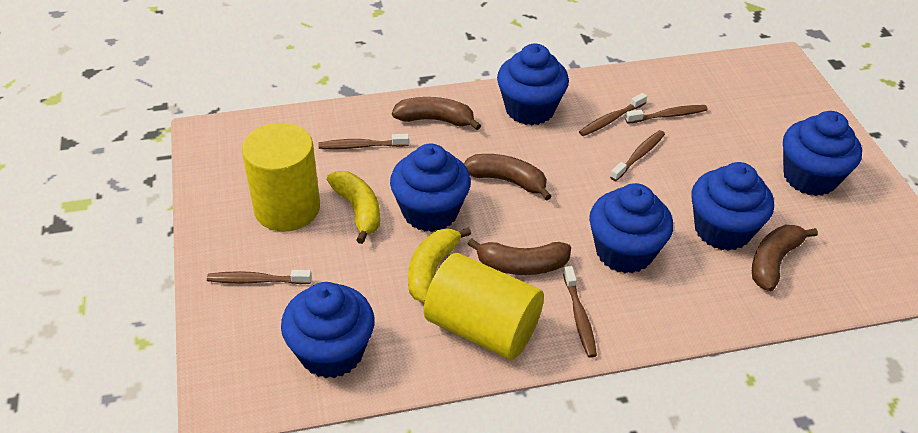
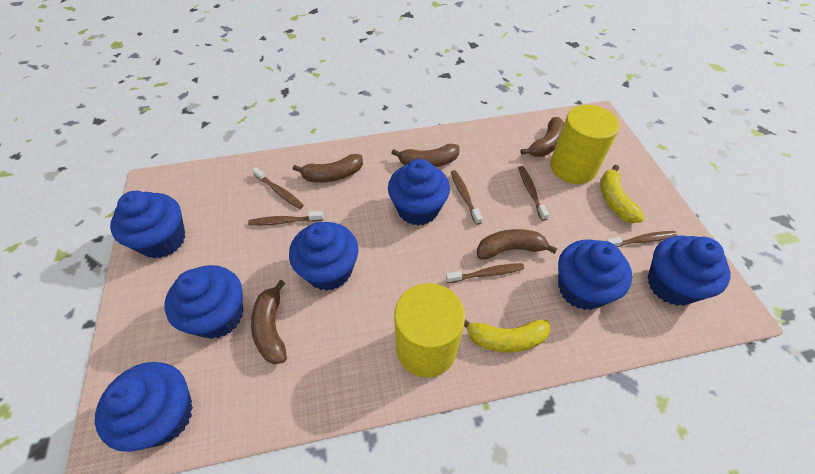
blue cupcake: [281,282,374,378] [390,143,471,232] [497,44,569,125] [589,183,673,273] [691,162,774,251] [783,111,862,196] = 6 -> [95,362,193,452] [110,191,185,258] [164,265,243,339] [289,222,359,291] [388,159,450,225] [558,239,632,310] [648,236,730,306] = 7
brown banana: [392,97,481,130] [464,154,552,200] [468,238,571,275] [752,225,818,291] = 4 -> [251,280,287,364] [293,154,363,182] [391,144,460,167] [477,229,558,260] [521,117,565,157] = 5

